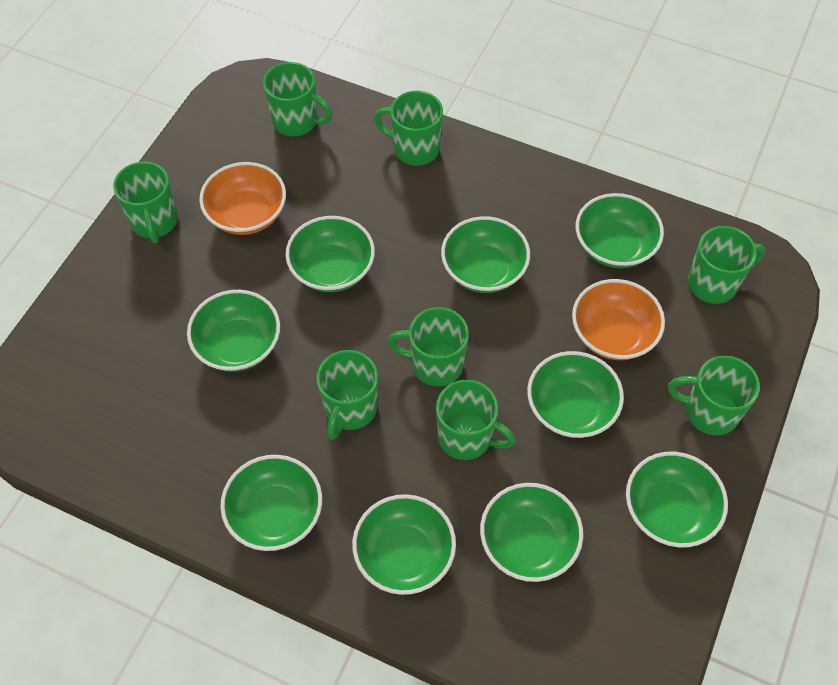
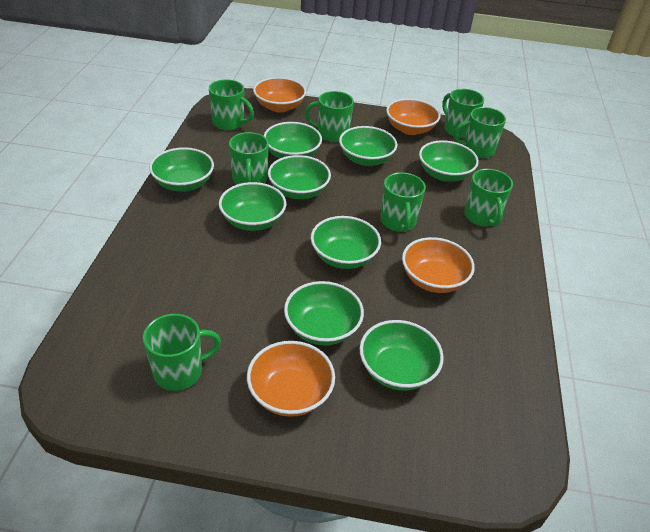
orange bowl: [199,162,286,235] [572,279,665,360] = 2 -> [247,341,335,417] [253,77,306,113] [386,98,441,135] [402,237,475,293] = 4

